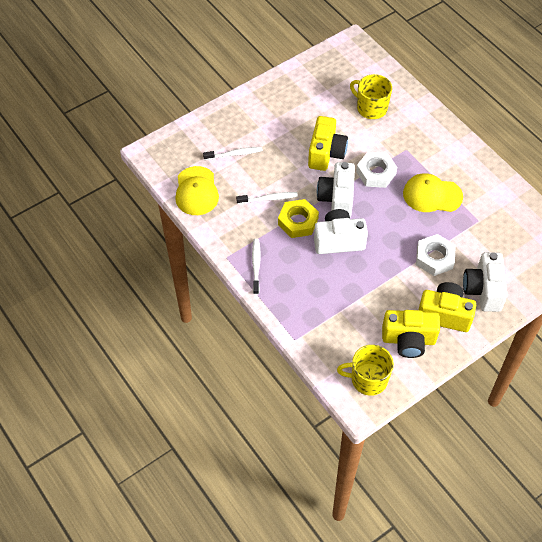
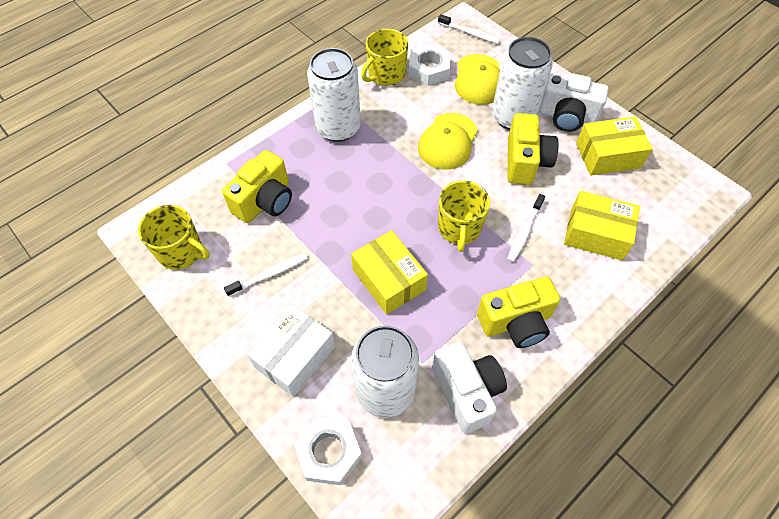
white box: none = 0 -> [247,305,335,397] = 1
white camera: [314,209,368,254] [317,162,355,217] [463,252,508,312] = 3 -> [432,341,507,433] [539,73,608,132] = 2
white can: none = 0 -> [307,48,361,142] [351,325,419,418] [492,37,553,130] = 3
yellow box: none = 0 -> [351,230,428,315] [564,191,640,260] [576,116,653,176] = 3
yellow mug: [337,345,394,396] [350,74,392,119] = 2 -> [138,205,210,270] [361,29,408,86] [438,181,490,252] = 3
yellow nut: [278,199,319,238] = 1 -> none = 0

